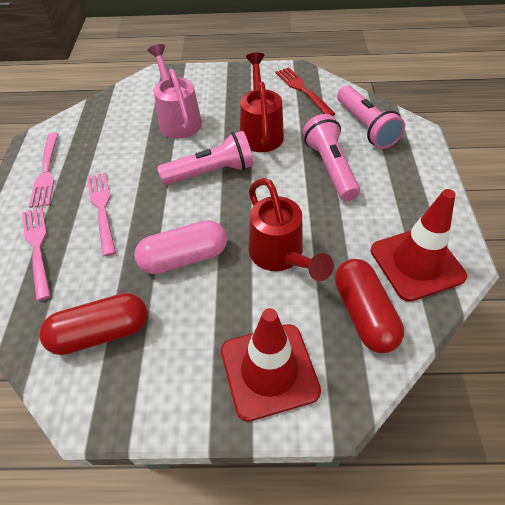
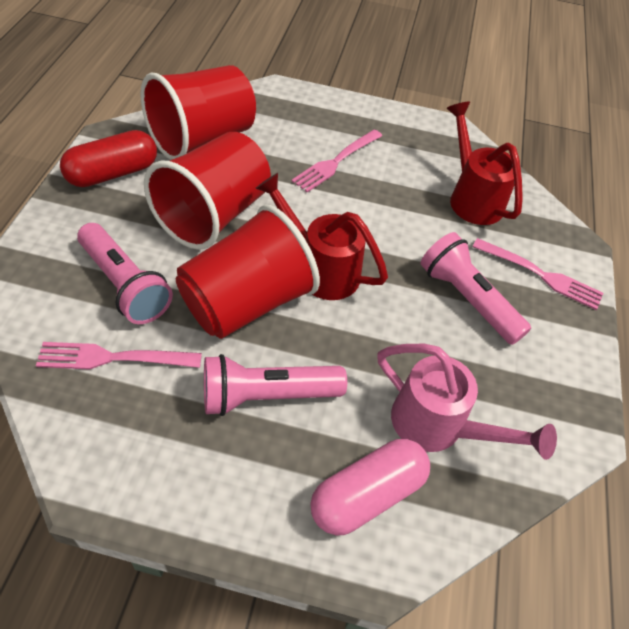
red capsule: [39,293,148,355] [335,259,404,353] = 2 -> [60,130,157,187] = 1
red cup: none = 0 -> [140,65,256,160] [144,132,271,250] [176,205,320,339] = 3
red fork: [276,67,336,116] = 1 -> none = 0
red traffic cone: [221,308,321,422] [371,189,467,302] = 2 -> none = 0

